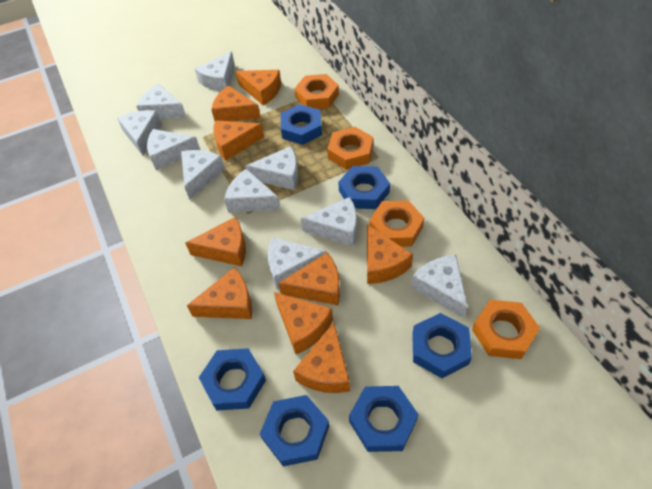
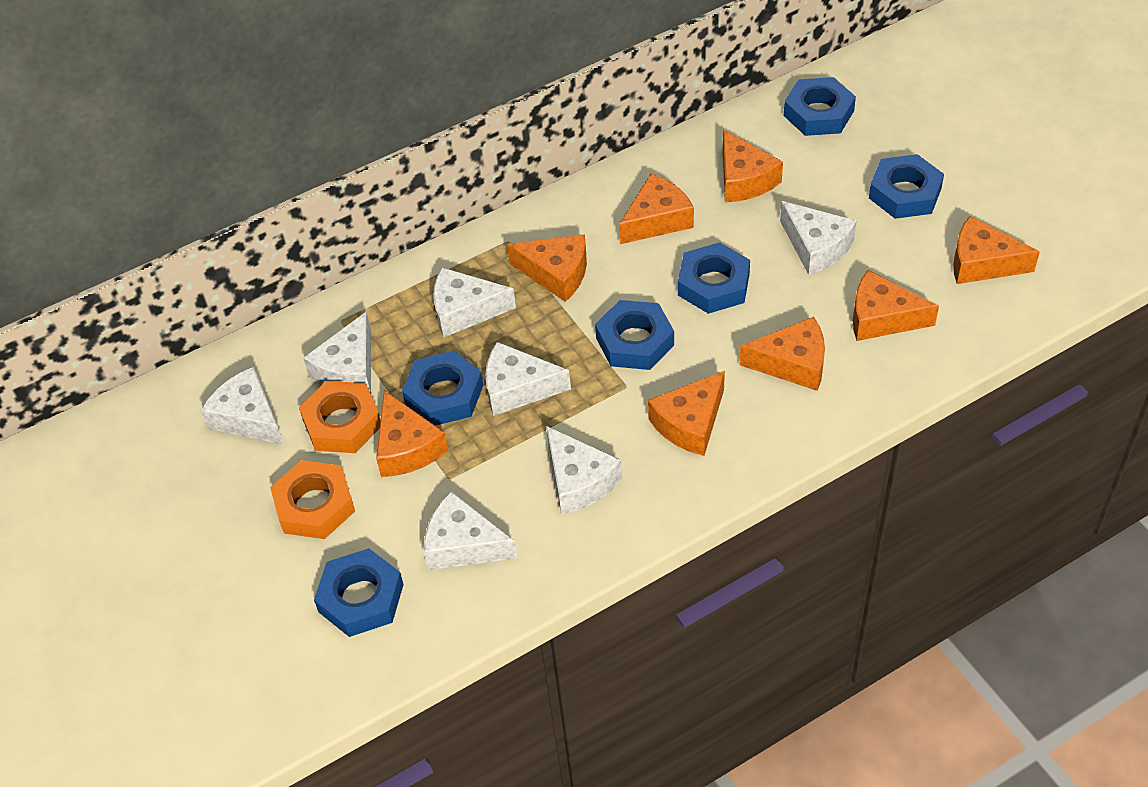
orange cheese: [186,217,246,266] [187,268,252,319] [211,85,261,121] [213,120,264,160] [236,70,281,106] [274,292,333,354] [278,252,340,306] [293,322,350,393] [367,224,413,284] = 9 -> [376,390,448,477] [507,235,587,302] [619,174,694,244] [648,371,725,456] [723,129,783,202] [740,317,825,391] [853,270,939,341] [953,216,1040,284] = 8
orange nut: [295,74,339,109] [327,127,373,169] [370,200,424,247] [472,300,540,359] = 4 -> [270,460,355,539] [299,381,381,453] = 2
white cheese: [117,110,162,156] [137,84,187,119] [147,129,200,170] [181,150,225,200] [195,52,235,91] [224,169,281,212] [245,146,298,190] [268,237,327,290] [301,197,357,246] [411,255,468,318] = 10 -> [200,367,284,445] [303,312,371,394] [424,491,517,570] [433,267,516,337] [485,342,571,416] [546,426,622,515] [780,201,856,275] = 7

